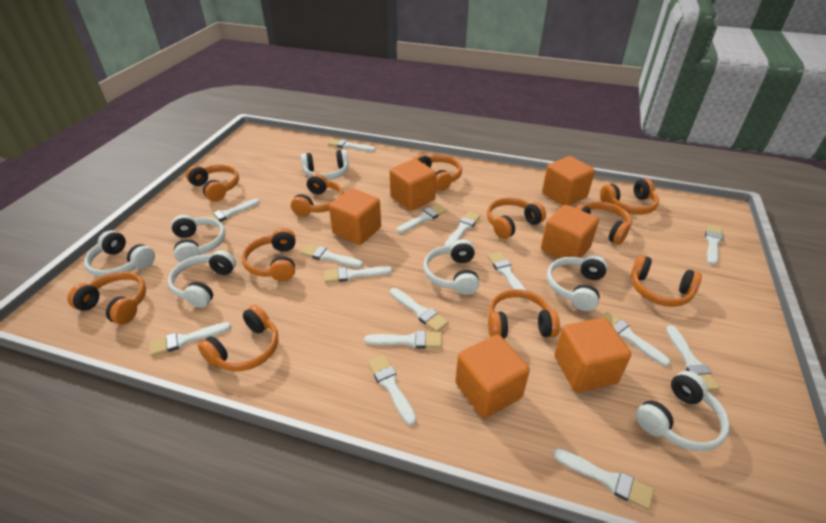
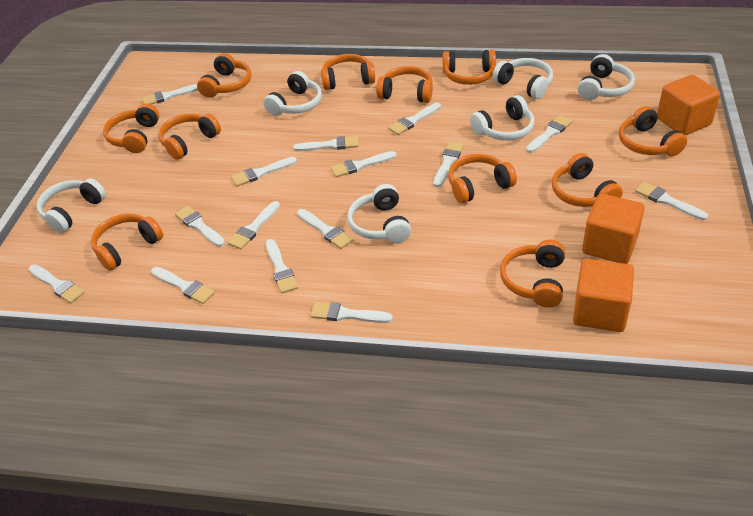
orange cube: [329,188,381,245] [390,159,436,211] [455,335,530,418] [541,205,599,259] [542,156,595,206] [554,318,631,392] = 6 -> [573,258,634,332] [582,194,645,264] [657,75,720,135] = 3
white headphones: [84,230,155,277] [168,250,236,308] [171,215,225,262] [301,149,349,180] [423,239,479,295] [547,255,608,311] [636,371,730,451] = 7 -> [36,178,106,233] [263,71,322,116] [347,184,411,243] [470,95,534,141] [493,58,553,99] [578,54,635,100] = 6

